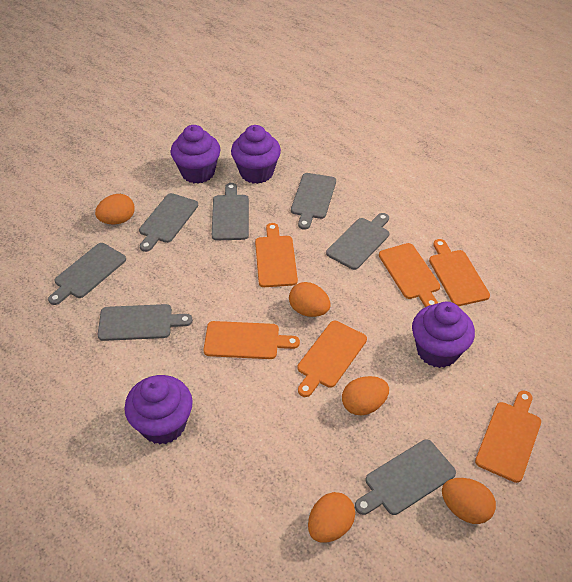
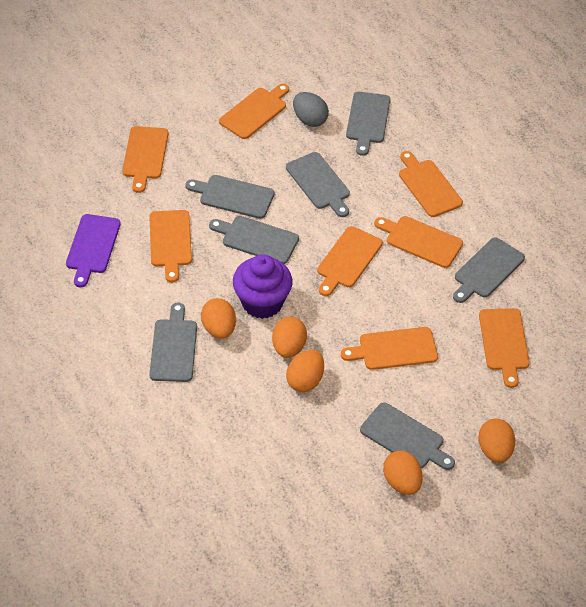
grey egg: none = 0 -> [293,92,329,127] = 1
orange cutting board: [203,321,300,359] [255,223,298,287] [297,321,367,397] [379,243,440,307] [429,239,490,306] [475,391,541,483] = 6 -> [122,126,168,193] [149,210,192,282] [219,84,289,139] [317,226,383,296] [341,327,438,370] [374,216,463,268] [399,151,463,217] [479,308,530,388] = 8
purple cupcake: [124,375,193,444] [170,125,220,184] [231,125,281,184] [412,302,475,368] = 4 -> [233,254,293,319] = 1
purple cutting board: none = 0 -> [66,214,121,287] = 1

